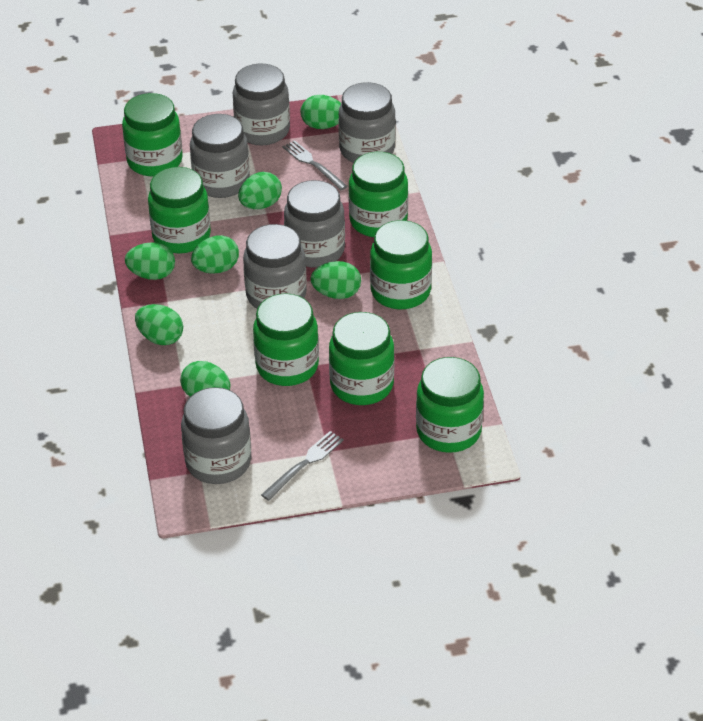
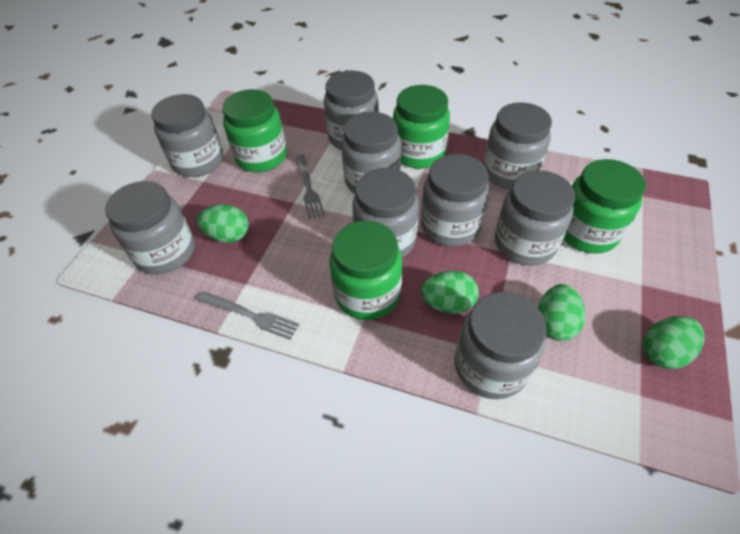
green egg: [125,242,175,280] [135,304,183,345] [180,361,230,397] [191,235,239,274] [238,172,282,209] [301,95,341,129] [310,261,361,299] = 7 -> [197,204,249,243] [421,270,479,314] [538,284,585,341] [643,316,705,369] = 4
green jar: [122,93,183,176] [148,167,211,253] [253,293,319,386] [329,312,394,405] [348,152,408,237] [370,220,432,309] [416,357,484,453] = 7 -> [222,89,287,172] [330,221,402,320] [393,85,450,169] [563,159,646,254] = 4
grey jar: [181,387,251,484] [190,114,250,198] [233,64,290,145] [243,224,307,309] [284,180,345,268] [338,82,396,163] = 6 -> [105,181,195,274] [151,94,223,177] [324,70,379,150] [341,112,401,194] [352,168,419,258] [421,154,489,246] [455,292,547,399] [483,102,552,189] [495,170,575,266] = 9

